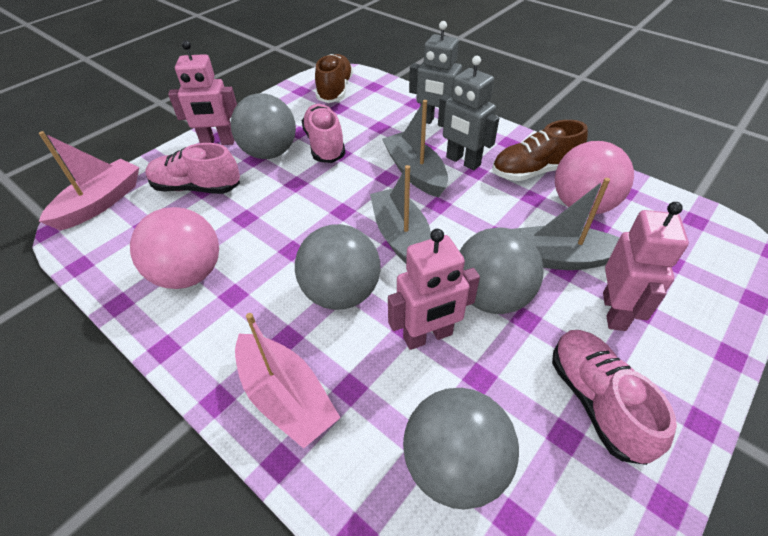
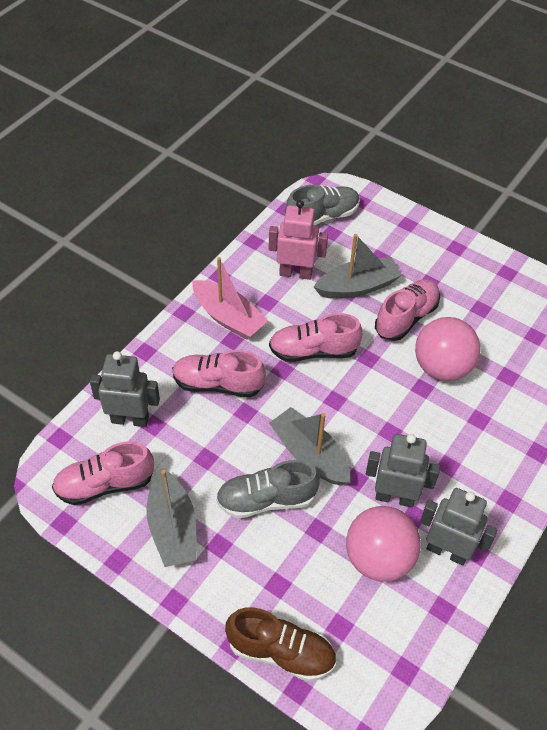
brown shoe: [315,54,353,103] [493,120,588,181] = 2 -> [225,607,336,681] = 1
grey ball: [231,93,296,159] [295,224,380,310] [403,388,519,510] [460,227,544,314] = 4 -> none = 0
grey robot: [409,21,462,127] [438,56,499,170] = 2 -> [90,351,160,427] [366,434,440,508] [420,488,497,565] = 3
grey shoe: none = 0 -> [216,460,320,518] [285,185,360,225] = 2
pink boat: [39,131,139,230] [235,313,341,449] = 2 -> [192,257,268,340] = 1
pink robot: [168,40,237,145] [388,229,480,350] [603,202,689,331] = 3 -> [269,200,328,280] = 1
pink shoe: [145,143,240,194] [301,104,346,163] [552,330,677,465] = 3 -> [52,441,154,505] [172,350,266,397] [269,313,363,362] [375,279,440,341] = 4

